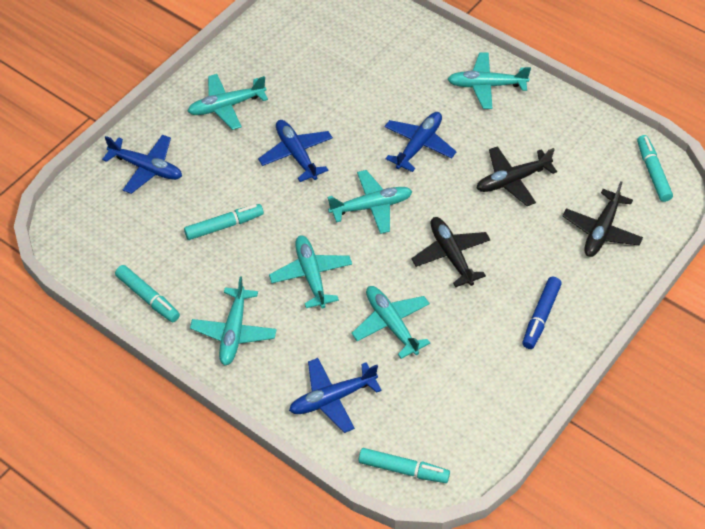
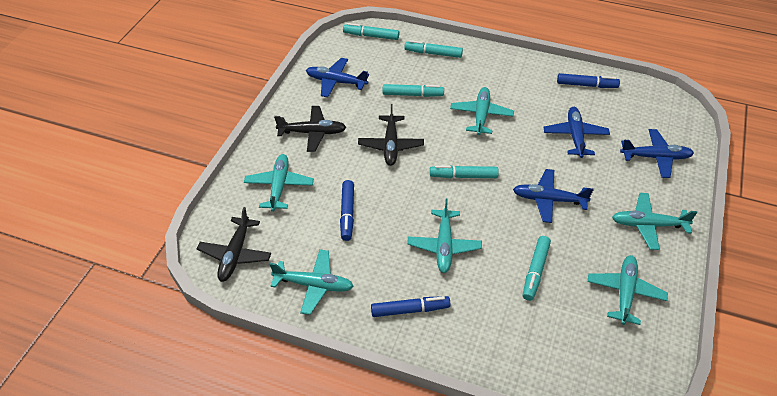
blue marker: [522,277,562,349] = 1 -> [340,180,354,241] [371,296,450,317] [557,73,620,88] = 3
turquoise marker: [115,265,180,322] [184,204,264,240] [358,448,450,483] [637,135,673,202] = 4 -> [343,23,399,40] [383,84,444,97] [404,40,463,58] [430,165,499,178] [523,236,551,301] = 5

